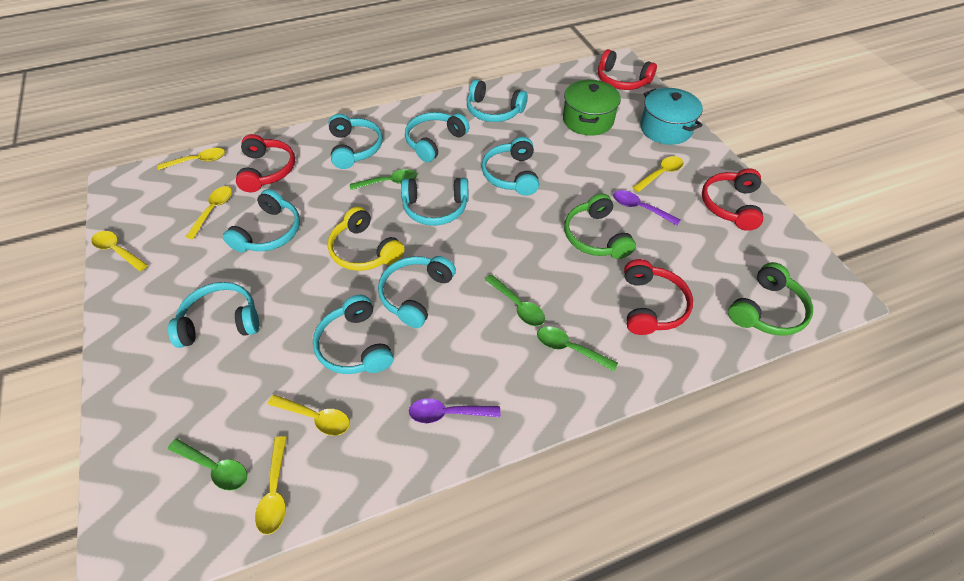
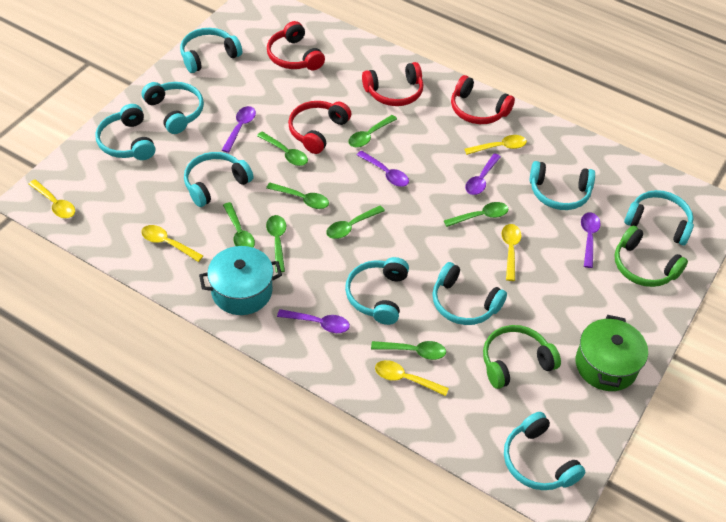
green spoon: [168,438,247,491] [350,169,417,190] [485,274,545,326] [537,326,618,371] = 4 -> [223,202,255,248] [257,132,308,166] [266,183,329,209] [266,215,286,273] [326,206,385,239] [348,115,397,148] [371,341,446,360] [444,202,508,227] = 8
purple spoon: [409,398,500,423] [613,190,680,225] = 2 -> [222,106,256,153] [277,309,350,333] [357,151,409,187] [465,153,501,195] [581,212,601,268] = 5
yellow headphones: [328,207,404,271] = 1 -> none = 0
yellow spoon: [91,231,148,271] [157,148,225,170] [185,186,232,239] [255,436,287,535] [268,394,350,436] [632,156,684,192] = 6 -> [29,180,75,218] [141,225,203,262] [375,360,449,396] [465,135,527,155] [501,224,522,281] = 5

